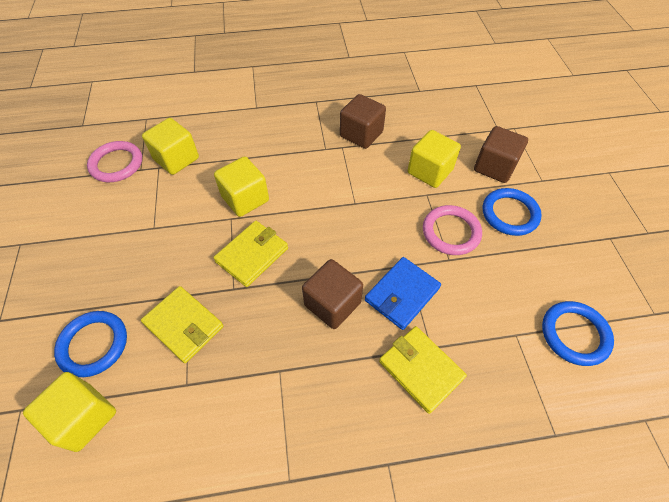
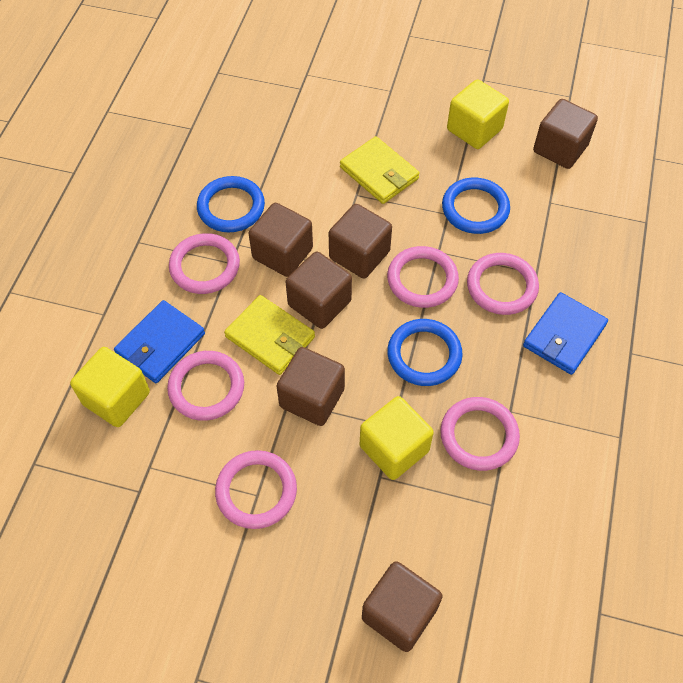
blue wallet: [365,257,441,330] = 1 -> [114,300,205,383] [523,292,608,375] = 2
brown cube: [302,259,363,329] [340,94,386,149] [474,126,528,183] = 3 -> [249,203,313,277] [277,347,345,426] [286,251,352,329] [329,204,392,278] [362,561,443,652] [533,99,598,169] = 6
pink ring: [87,141,142,182] [423,205,482,255] = 2 -> [167,351,244,421] [169,233,240,294] [215,450,297,529] [387,246,459,308] [440,397,520,471] [467,253,539,315] = 6
yellow cube: [23,372,116,452] [142,118,199,175] [214,156,269,217] [408,130,461,188] = 4 -> [70,347,150,427] [360,396,434,480] [447,79,509,149] = 3
yellow wallet: [141,286,224,363] [213,221,288,287] [379,326,467,414] = 3 -> [224,295,315,375] [340,136,420,204] = 2

